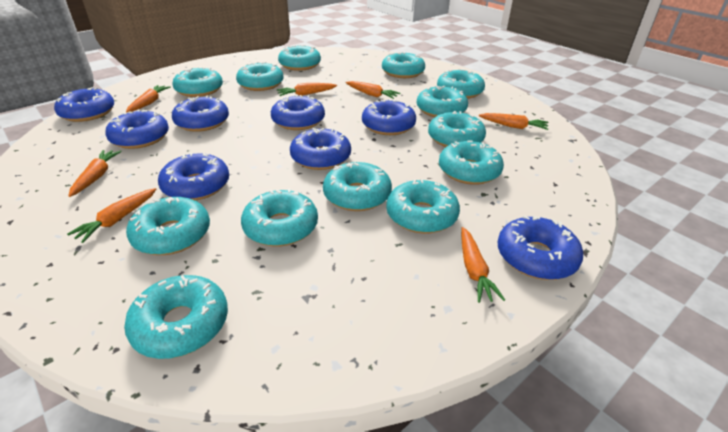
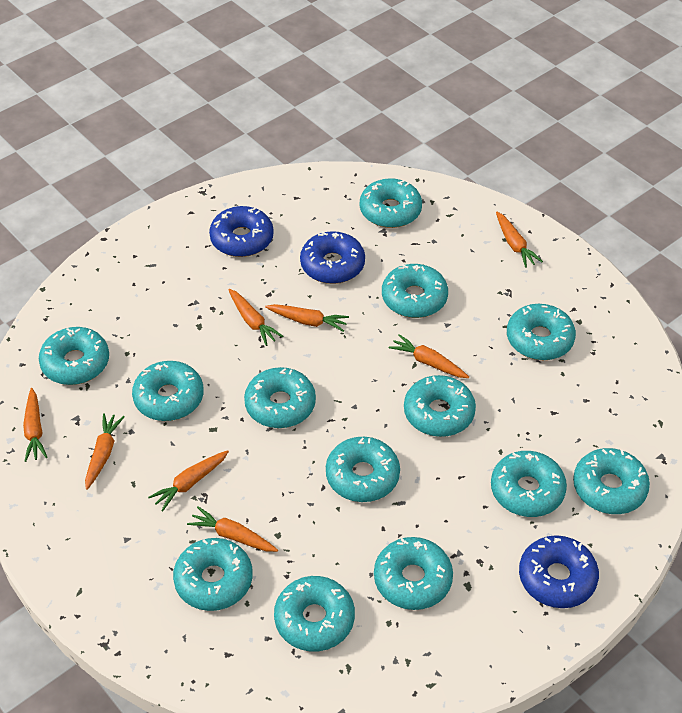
blue donut: [54,87,114,122] [105,109,169,149] [158,153,229,201] [172,95,229,132] [271,95,325,130] [290,128,351,170] [362,99,416,135] [498,215,583,280] = 8 -> [209,206,274,257] [300,231,365,284] [519,535,599,608] = 3
orange carrot: [67,188,156,243] [68,150,122,197] [126,85,171,112] [277,83,337,96] [346,81,400,99] [461,227,505,303] [479,113,548,130] = 7 -> [23,388,48,462] [85,413,124,490] [148,450,229,511] [187,506,278,552] [228,289,283,346] [265,304,349,332] [389,334,469,378] [496,211,543,268] = 8

